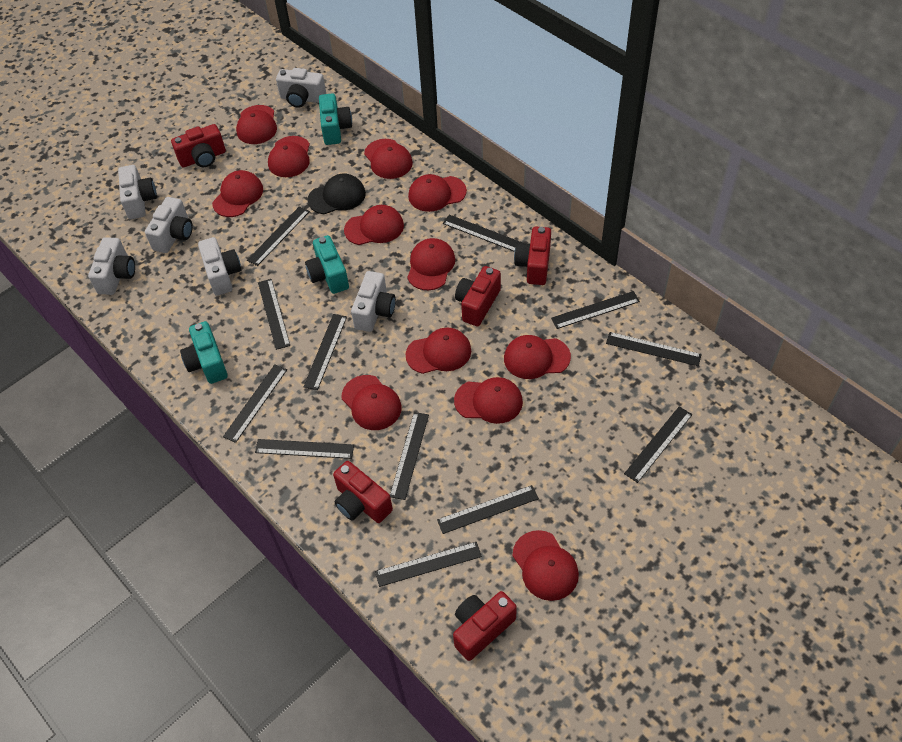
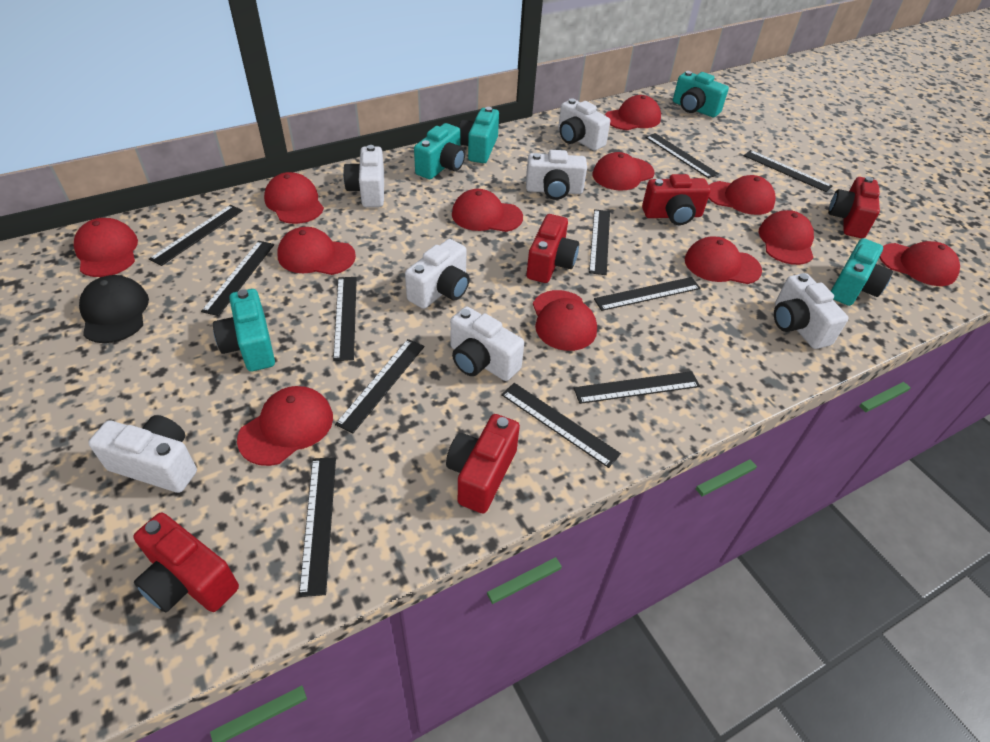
black ruler: [223,364,287,443] [247,206,310,266] [255,439,354,459] [258,279,290,350] [303,314,347,390] [375,542,482,587] [390,412,429,500] [437,485,539,534] [443,215,522,252] [551,291,640,329] [606,332,702,366] [624,406,692,483] = 12 -> [149,205,243,266] [201,241,274,316] [299,457,336,597] [333,277,357,361] [335,339,424,433] [501,383,621,468] [574,371,700,404] [589,209,610,275] [594,277,700,311] [645,133,719,178] [744,150,832,192] = 11
turquoise camera: [180,321,228,384] [305,235,349,294] [319,93,352,145] = 3 -> [213,289,275,372] [414,123,465,179] [459,107,499,163] [673,71,729,117] [831,238,893,306] = 5
white camera: [88,237,135,295] [118,165,157,219] [145,197,193,253] [198,237,241,296] [276,68,326,108] [351,271,396,332] = 6 -> [88,415,197,493] [343,145,384,207] [405,239,470,309] [450,307,524,381] [526,150,587,200] [558,98,610,151] [774,273,849,349] = 7

